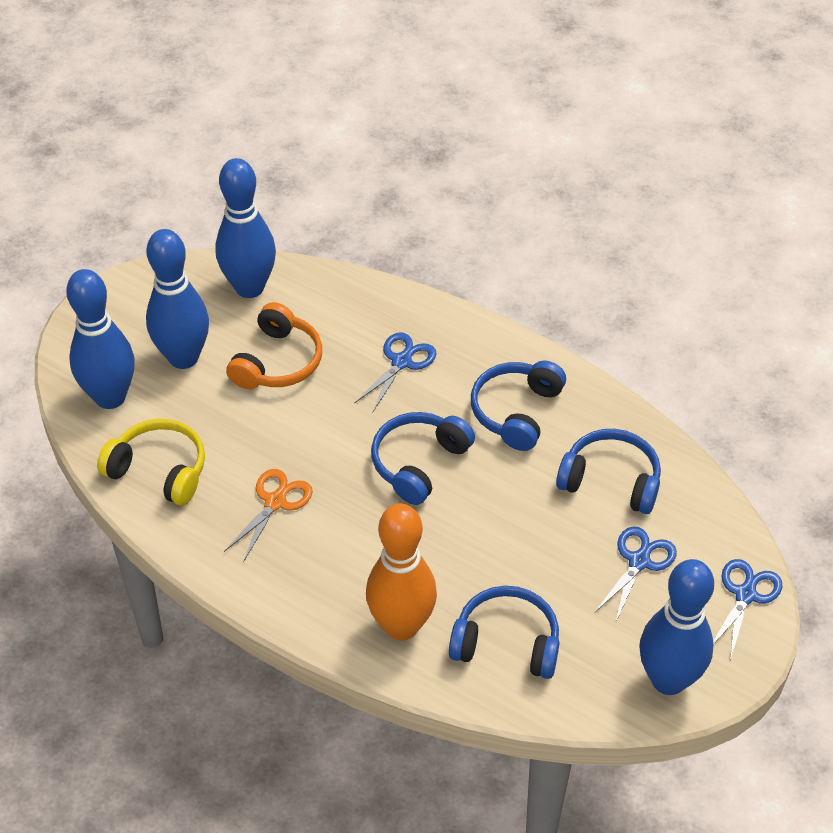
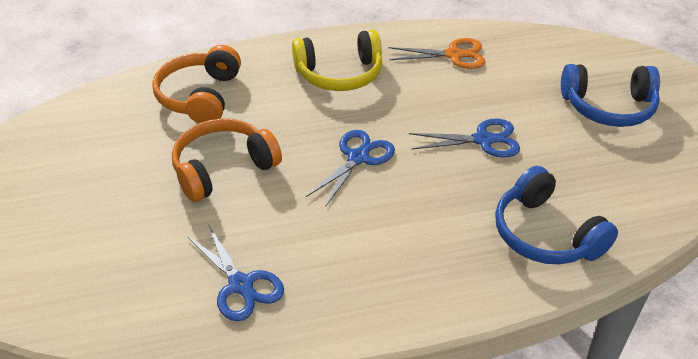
blue bowling pin: [66,269,135,409] [146,229,209,369] [215,158,276,298] [639,559,714,695] = 4 -> none = 0
blue headphones: [371,412,475,505] [449,586,560,679] [471,361,566,451] [556,429,661,514] = 4 -> [495,166,618,264] [561,64,660,127] = 2
orange bowling pin: [366,503,437,641] = 1 -> none = 0
orange headphones: [226,302,322,389] = 1 -> [152,45,241,123] [172,119,282,202] = 2

